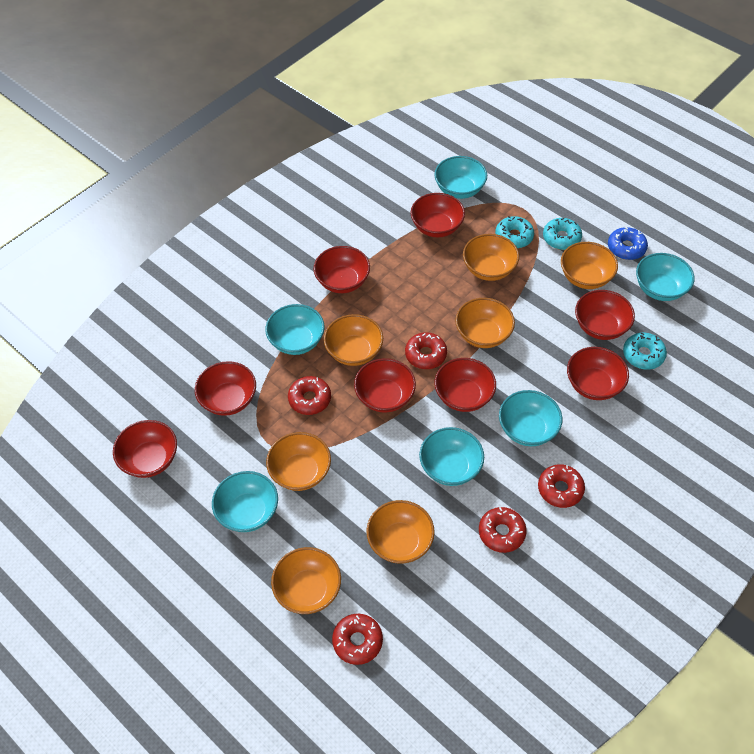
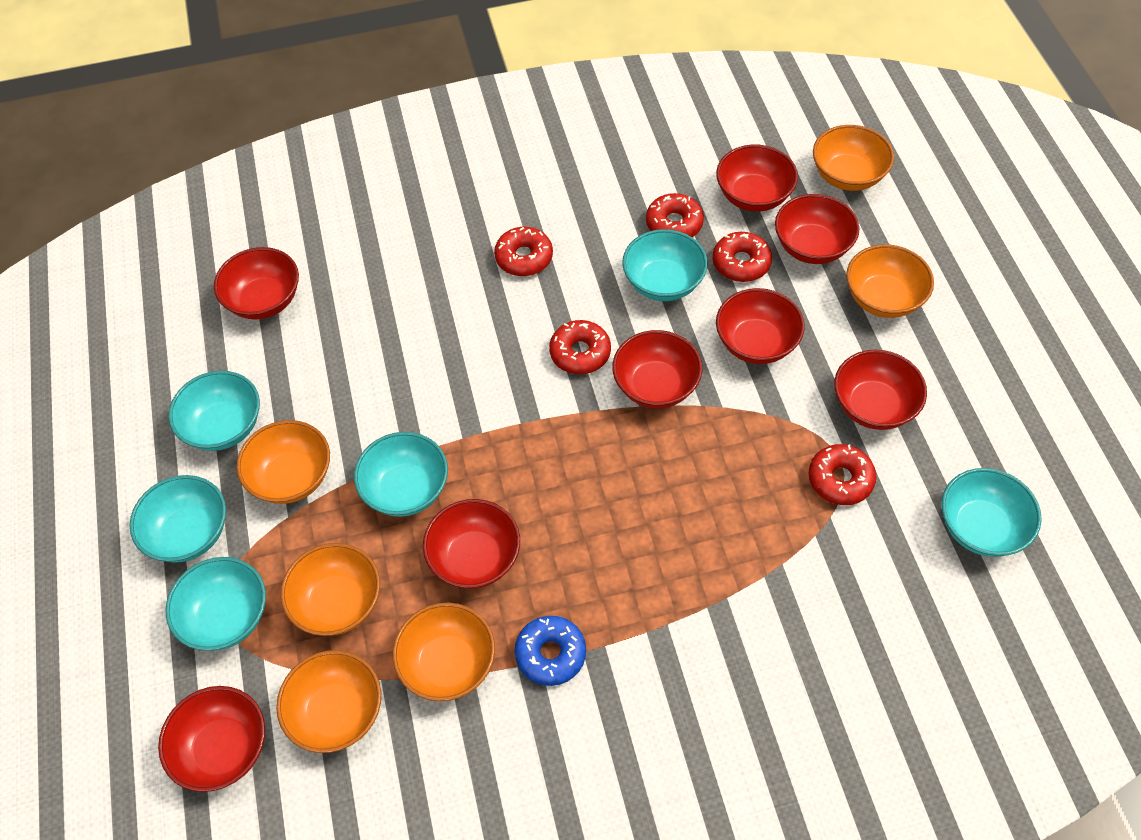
orange bowl: [266,432,331,491] [271,547,341,614] [324,314,383,366] [366,500,435,564] [455,298,515,348] [463,234,519,281] [561,242,618,289] = 7 -> [237,420,330,504] [276,650,381,753] [281,543,380,636] [393,602,495,701] [813,125,894,191] [846,244,934,318] = 6
turquoise donut: [495,216,534,248] [543,218,582,250] [623,332,667,370] = 3 -> none = 0

